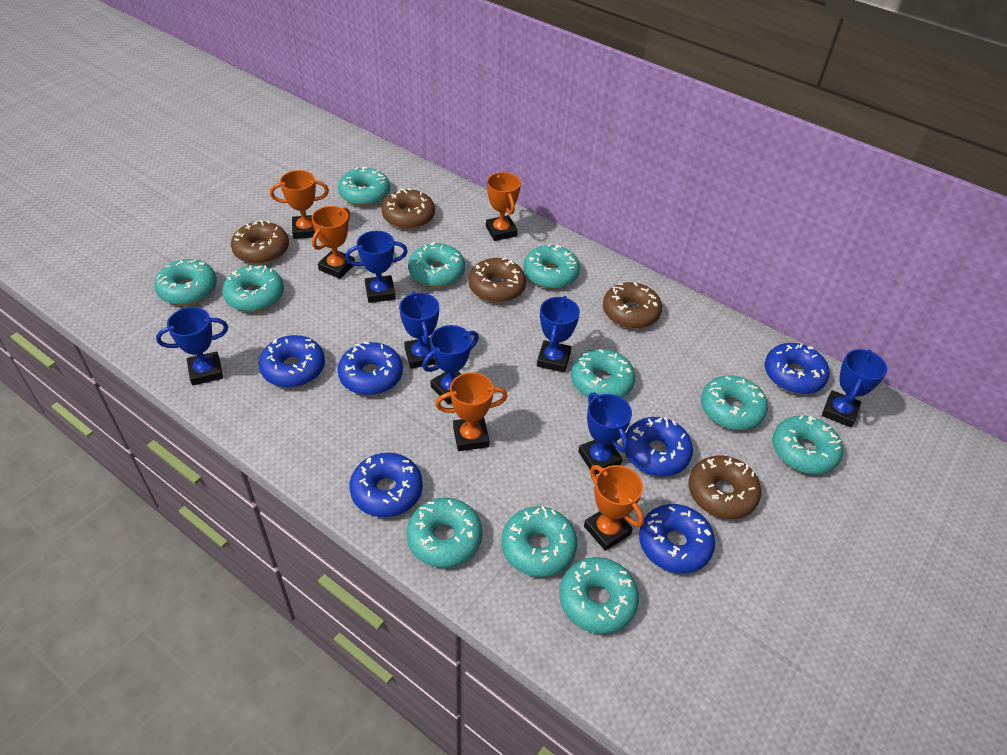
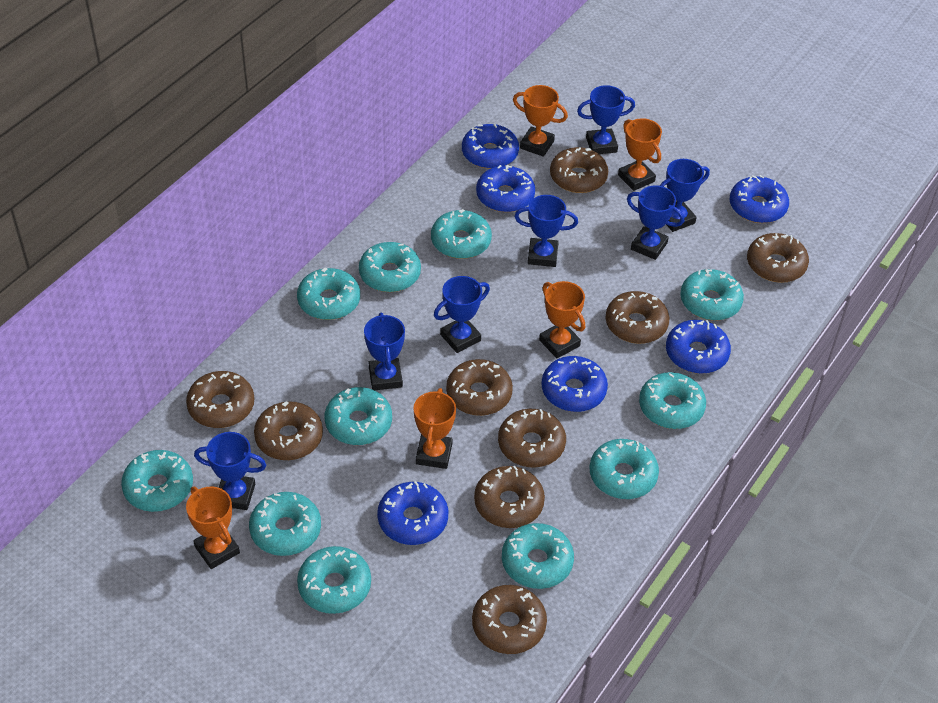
brown donut: [231,220,289,264] [382,188,435,229] [468,258,526,303] [603,282,662,329] [688,456,761,519] = 5 -> [186,371,254,428] [254,401,323,460] [446,359,513,416] [472,585,547,654] [474,466,545,528] [498,409,566,468] [550,147,608,193] [606,291,669,344] [747,233,809,283] = 9

